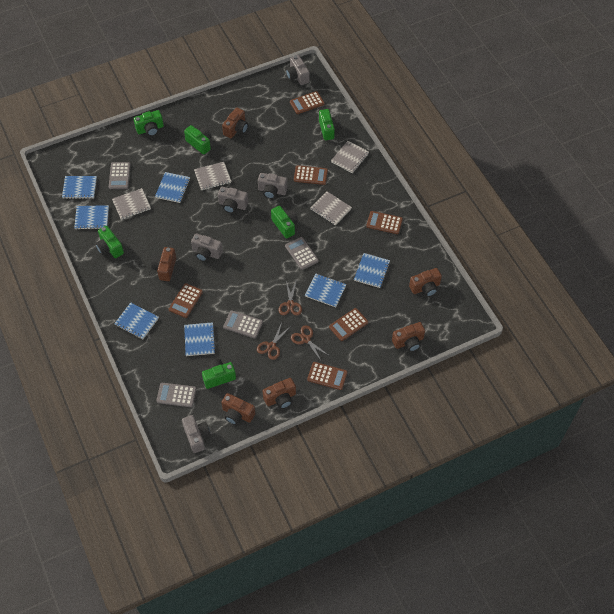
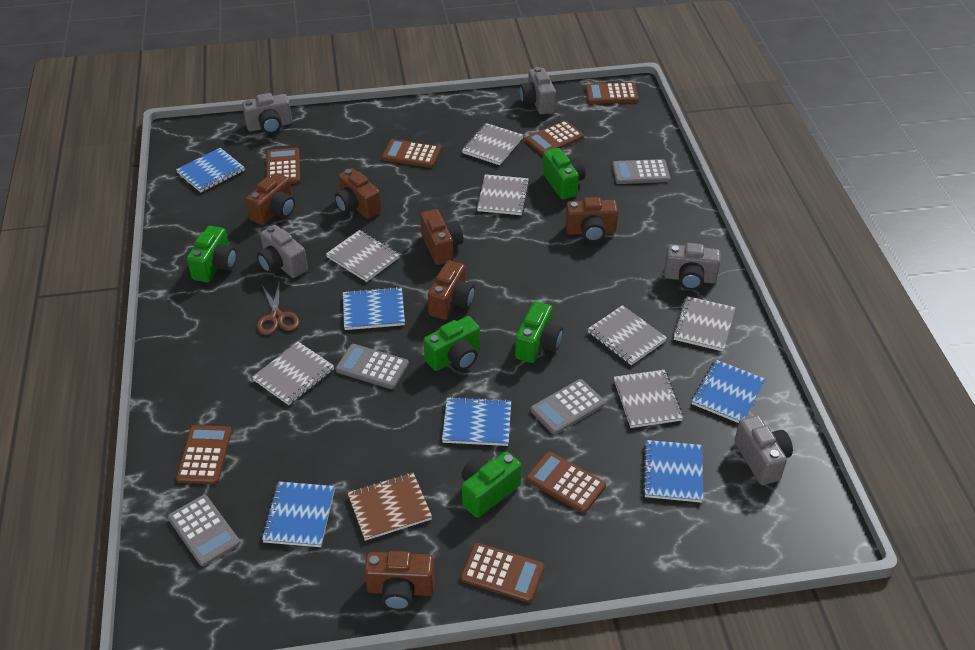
blue notebook: [62,176,97,199] [74,205,109,230] [114,303,159,339] [155,172,190,203] [184,322,216,356] [305,273,346,307] [354,253,390,288] = 7 -> [176,148,245,192] [262,482,335,547] [343,287,405,330] [442,397,511,446] [643,440,703,503] [692,360,765,423] = 6
brown calculator: [169,283,203,318] [290,91,325,114] [294,165,328,185] [307,362,347,390] [329,308,368,341] [366,211,403,234] = 6 -> [176,425,232,484] [267,148,300,184] [382,139,441,168] [460,543,545,603] [525,120,584,155] [526,451,606,513] [586,82,639,104] = 7
brown notebook: none = 0 -> [348,473,432,541] = 1
brown scissors: [257,323,291,360] [279,281,302,316] [291,325,328,362] = 3 -> [257,280,299,335] = 1
green camera: [95,226,124,258] [133,110,164,136] [184,125,211,155] [202,359,236,389] [271,206,298,239] [319,109,341,140] = 6 -> [187,226,237,282] [423,316,480,371] [461,451,522,518] [515,301,563,363] [542,148,585,200] = 5
grey notebook: [112,188,151,220] [194,162,231,190] [311,191,352,225] [331,141,369,173] = 4 -> [252,342,334,405] [326,230,400,282] [462,123,523,165] [477,174,530,215] [588,305,667,365] [614,370,684,428] [673,296,736,351] = 7

